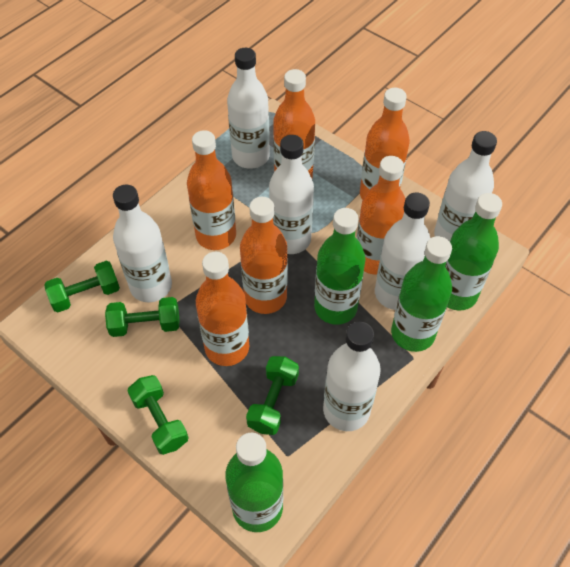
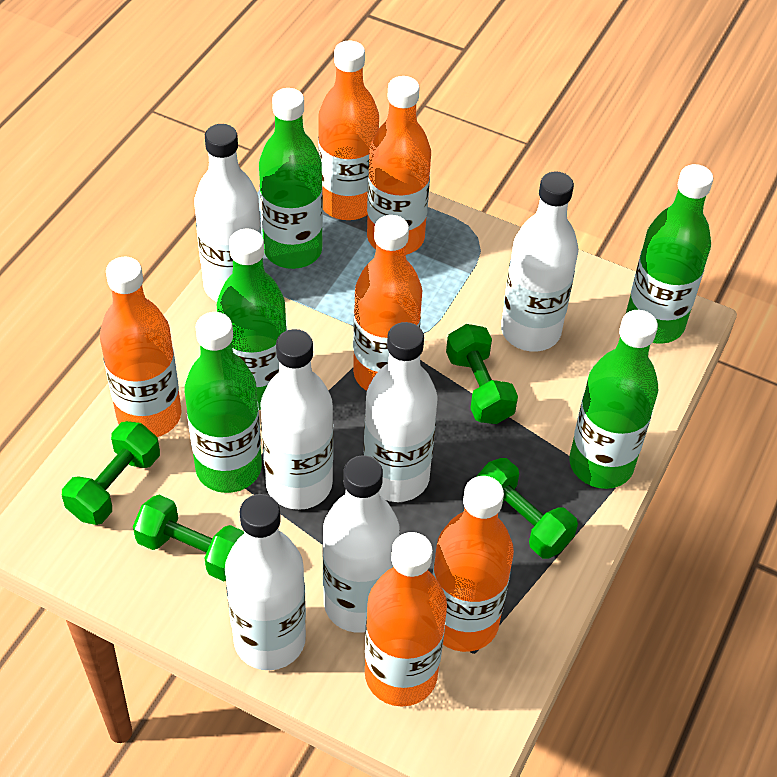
green bottle: [225,432,283,532] [314,208,365,325] [391,236,452,352] [445,193,502,310] = 4 -> [185,312,262,493] [217,229,287,410] [259,88,323,269] [570,310,658,489] [626,164,713,344] = 5

